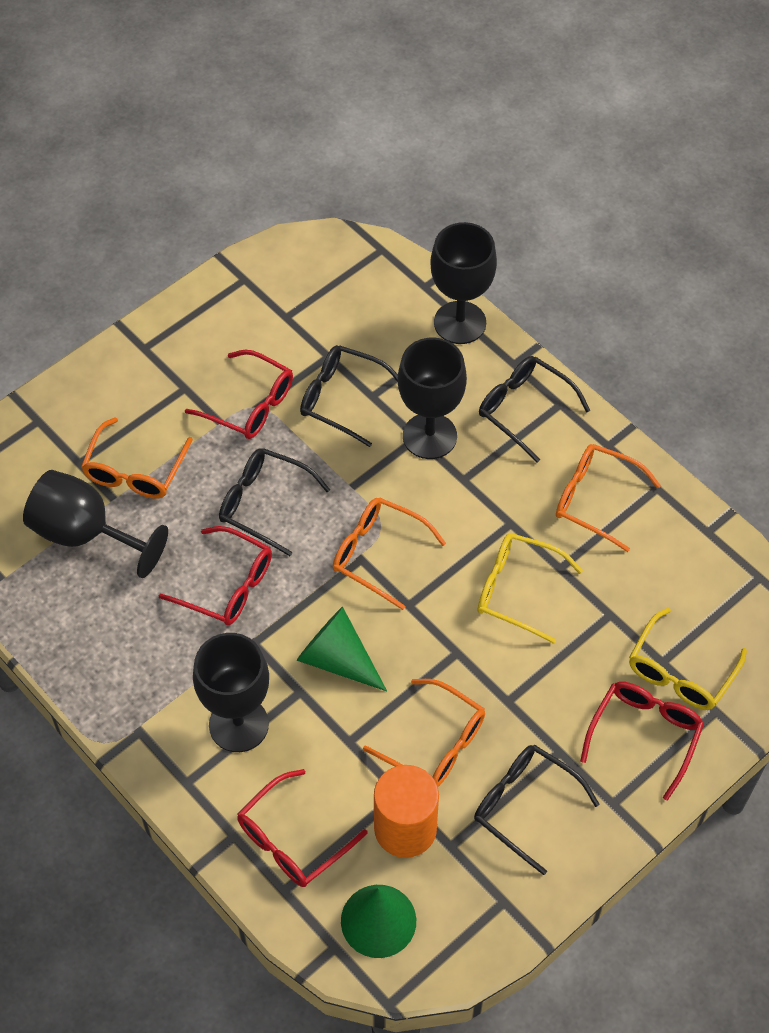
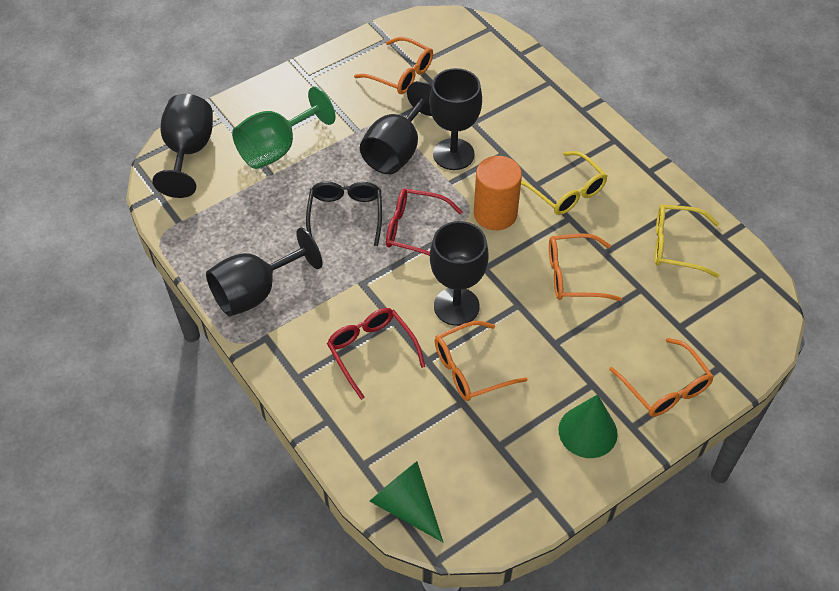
black glasses: [219,448,330,556] [300,345,398,447] [474,745,600,875] [479,356,590,463] = 4 -> [306,181,382,246] = 1
black goblet: [23,470,168,578] [193,633,269,752] [398,337,467,459] [430,222,497,344] = 4 -> [152,94,213,198] [206,228,322,317] [360,81,432,174] [429,68,482,170] [430,221,489,326] = 5
green goblet: none = 0 -> [232,87,335,169] = 1
red glasses: [159,526,272,625] [185,350,293,439] [237,769,368,887] [580,682,704,801] = 4 -> [327,308,426,400] [386,188,463,256] = 2

